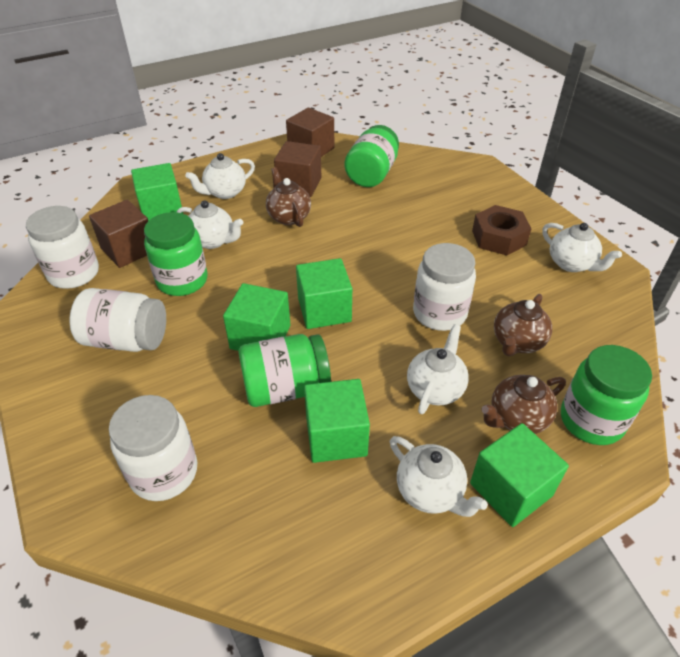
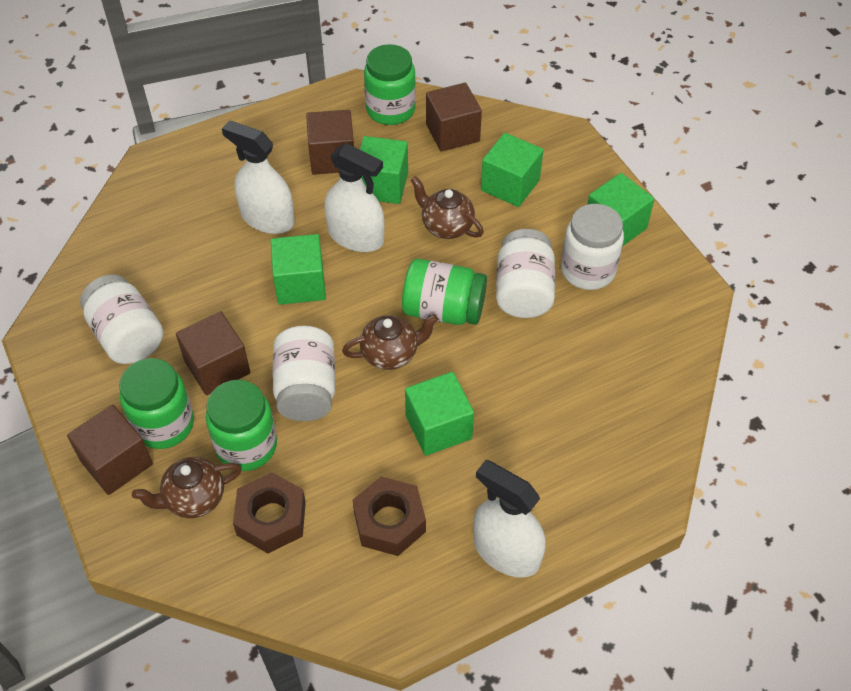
brown cube: [89,200,148,268] [274,141,321,197] [286,108,334,157] = 3 -> [67,405,153,495] [176,311,250,395] [306,110,354,175] [426,83,482,152] = 4
brown nut: [472,205,531,256] = 1 -> [233,472,306,553] [353,477,426,556] = 2
white spray bottle: none = 0 -> [222,120,295,234] [324,143,384,252] [473,460,546,578] = 3
white teapot: [177,200,243,249] [185,153,255,199] [390,436,488,517] [407,324,469,414] [542,223,622,272] = 5 -> none = 0

